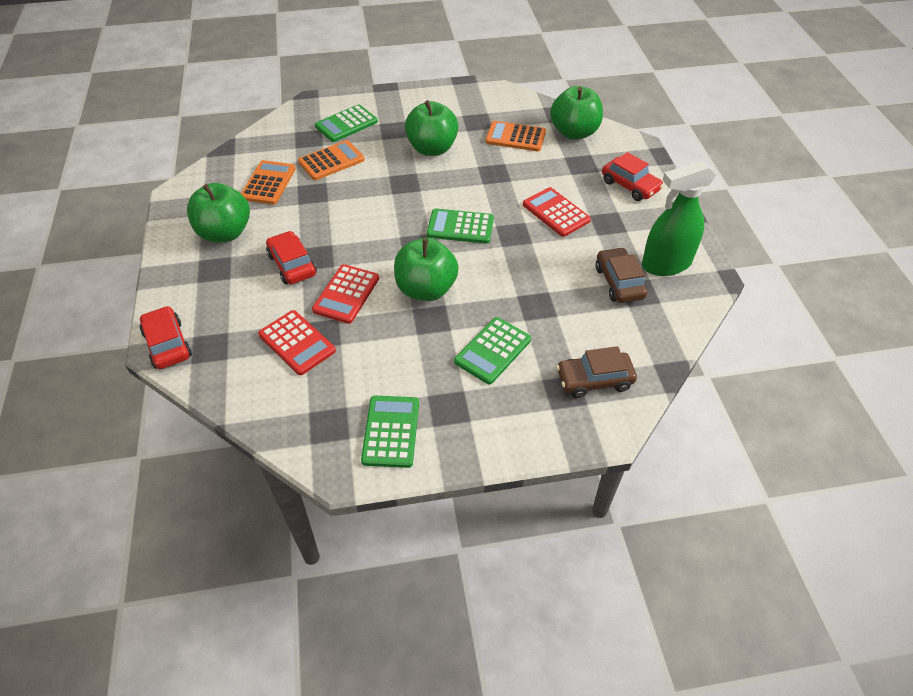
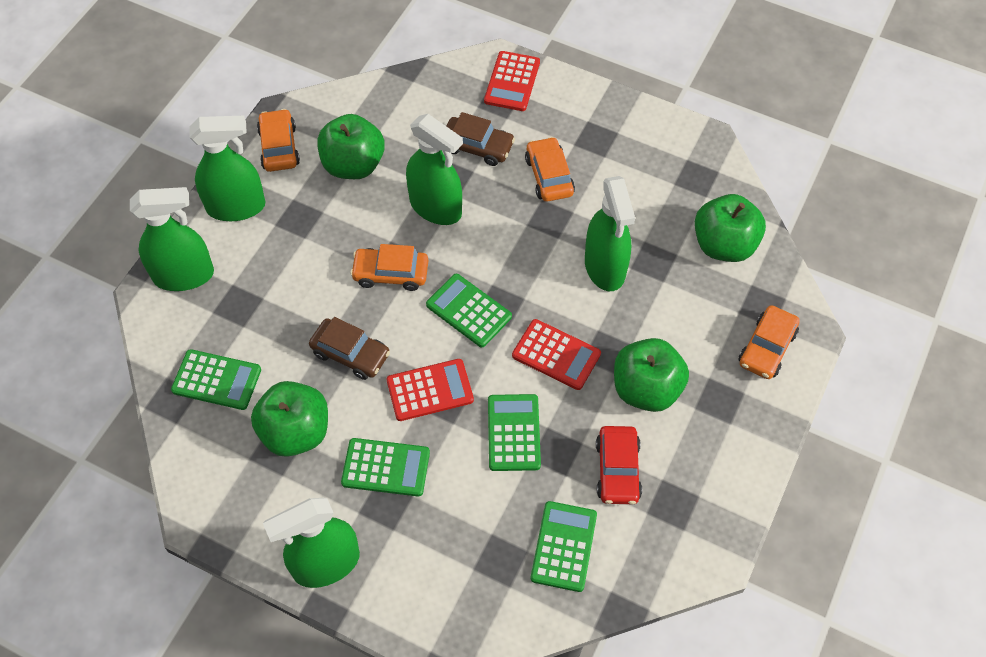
green calculator: [315,104,378,142] [361,396,419,468] [427,208,494,244] [454,317,531,384] = 4 -> [171,349,261,410] [341,438,430,497] [426,274,512,347] [488,394,541,471] [531,501,597,592] = 5
green spray bottle: [642,160,716,276] = 1 -> [130,187,214,291] [189,116,265,221] [263,498,360,588] [406,114,463,225] [585,176,635,291] = 5
orange calculator: [241,160,296,205] [298,140,365,180] [485,121,546,151] = 3 -> none = 0
orange car: none = 0 -> [257,109,300,172] [350,244,428,291] [525,137,575,202] [738,305,800,379] = 4
red car: [140,306,192,369] [266,231,317,285] [602,152,664,201] = 3 -> [596,426,642,504] = 1

